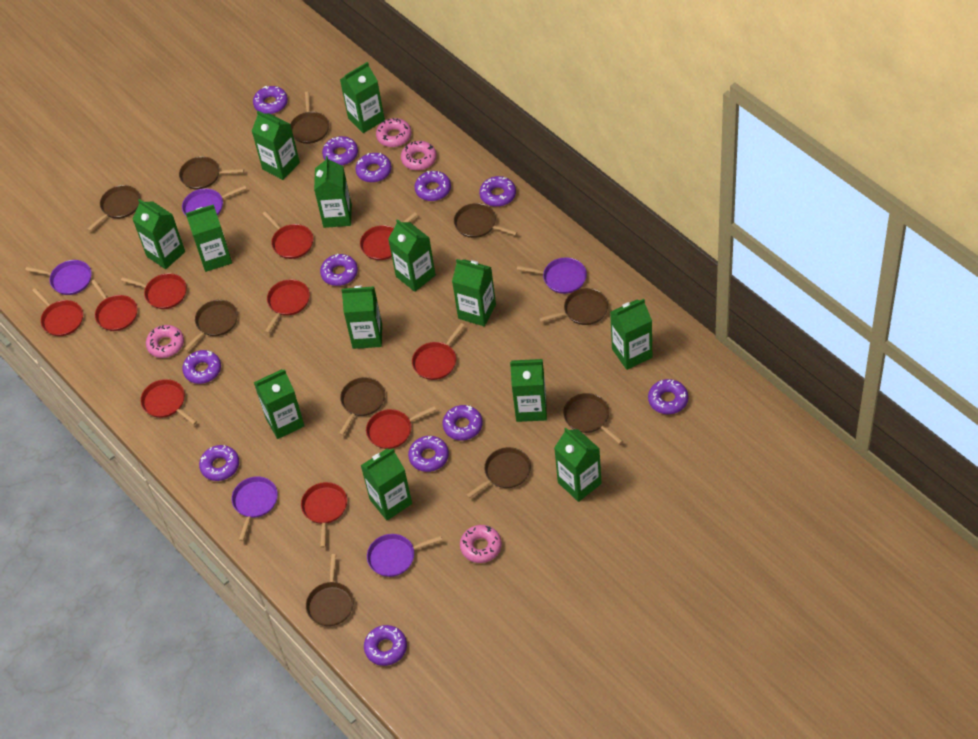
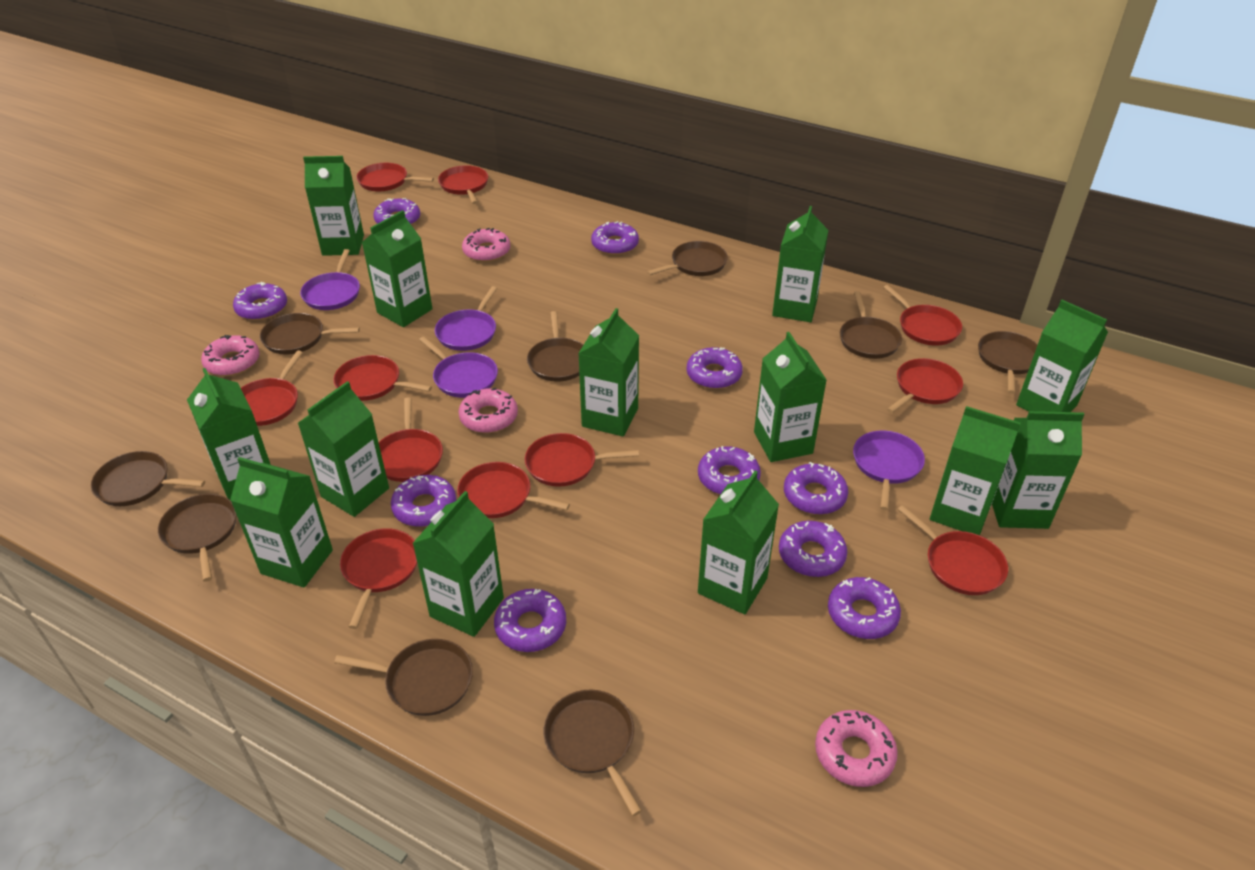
brown pan: [87,185,141,231] [179,156,244,190] [184,300,238,351] [290,92,329,144] [306,554,354,626] [339,377,385,436] [454,203,517,238] [466,447,531,498] [539,288,608,325] [563,393,623,444] = 10 -> [91,451,205,506] [158,494,237,582] [260,313,360,355] [334,639,473,716] [527,311,583,382] [544,689,642,816] [647,241,728,276] [840,291,902,359] [978,331,1038,394] = 9
purple donut: [182,350,221,384] [199,445,239,481] [253,86,288,114] [320,254,358,286] [322,136,358,165] [355,153,392,182] [364,625,407,666] [408,436,449,472] [415,171,451,201] [443,405,483,440] [479,176,516,207] [648,379,688,414] = 12 -> [233,282,287,320] [373,198,420,225] [391,475,456,527] [494,589,566,652] [591,221,639,255] [687,347,743,389] [698,446,761,495] [779,521,847,577] [784,462,848,515] [828,577,901,639] = 10
purple pan: [25,260,92,295] [182,185,246,217] [232,476,278,541] [367,534,442,577] [517,257,587,294] = 5 -> [300,249,360,310] [419,337,498,398] [435,286,497,351] [853,431,925,510] = 4
red pan: [32,288,83,336] [91,279,138,331] [121,273,187,309] [140,379,197,425] [263,211,313,259] [265,279,310,333] [301,482,347,548] [360,212,417,260] [366,406,436,449] [412,323,465,380] = 10 -> [241,350,303,426] [333,355,432,401] [340,528,417,629] [356,163,434,191] [378,397,443,482] [438,165,488,204] [457,462,570,518] [525,433,639,487] [883,285,962,346] [887,358,963,413] [898,505,1008,595] = 11

